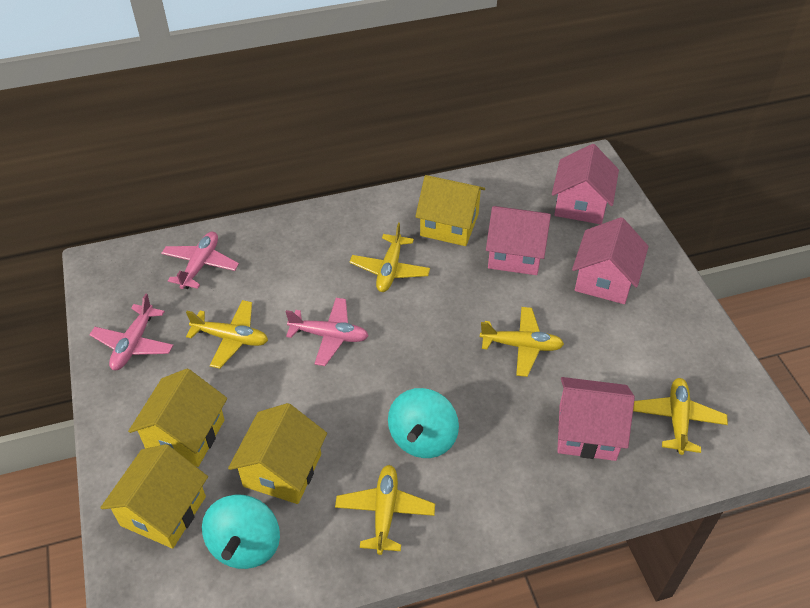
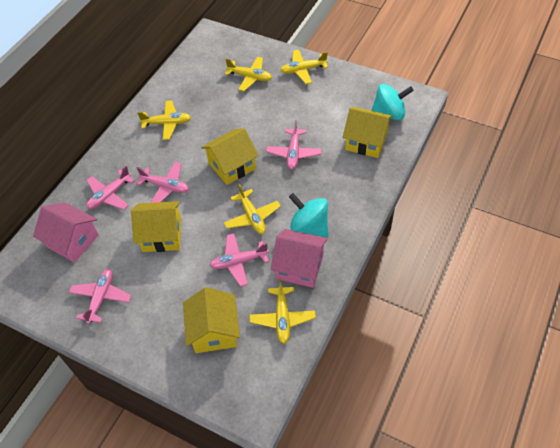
pink house: [486,206,551,275] [552,144,619,224] [557,377,635,461] [572,217,649,304] = 4 -> [33,202,99,262] [271,229,328,288] = 2
pink plane: [89,293,173,370] [161,232,239,289] [286,298,369,366] = 3 -> [69,269,131,324] [86,166,135,210] [136,162,189,203] [209,233,269,287] [266,120,322,170] = 5

